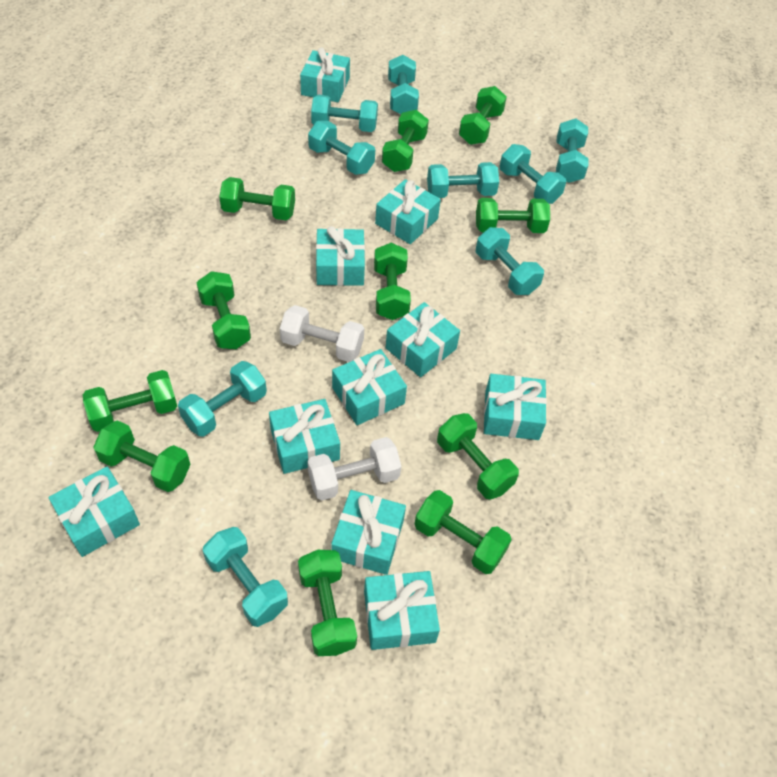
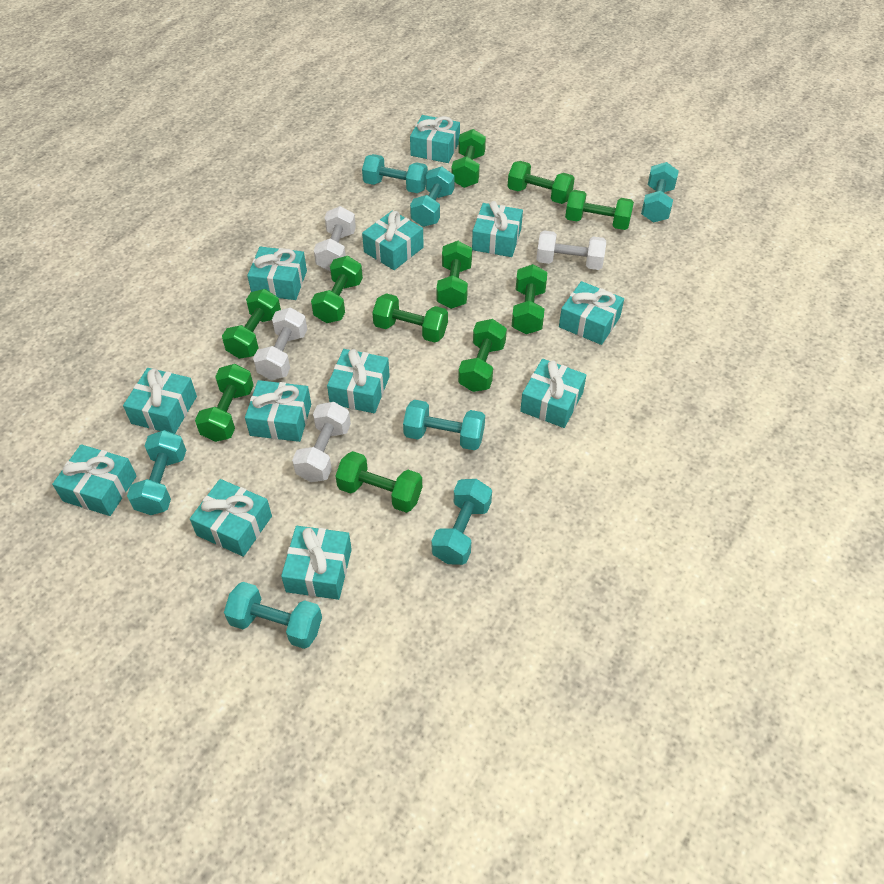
turquoise dumbbell: [178,361,267,437] [203,527,288,627] [308,121,375,175] [311,94,378,132] [388,55,419,114] [427,162,499,198] [476,227,544,295] [500,144,566,204] [556,119,589,183] = 9 -> [127,430,186,515] [224,582,322,649] [362,154,428,193] [403,400,485,450] [410,166,455,227] [432,479,492,565] [641,162,679,223] = 7
turquoise gift: [49,466,140,557] [269,399,340,474] [300,47,350,102] [316,226,365,286] [331,490,406,575] [332,349,407,425] [364,571,440,650] [375,179,441,244] [386,302,460,377] [484,374,547,440] = 10 -> [52,444,137,516] [123,368,197,434] [190,479,272,557] [245,380,311,442] [247,247,307,300] [281,526,352,600] [327,349,390,413] [362,211,424,270] [410,115,460,163] [472,201,523,257] [520,359,586,428] [559,281,624,345] = 12
white dumbbell: [280,305,364,362] [307,437,401,501] = 2 -> [253,307,307,380] [292,402,351,482] [314,206,356,271] [536,231,606,270] = 4

